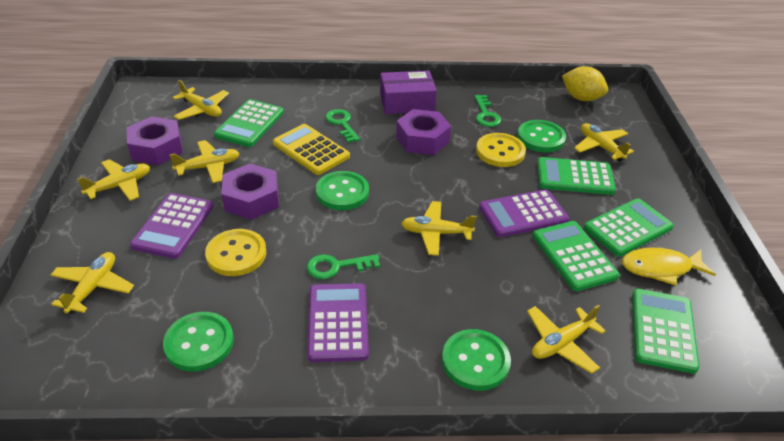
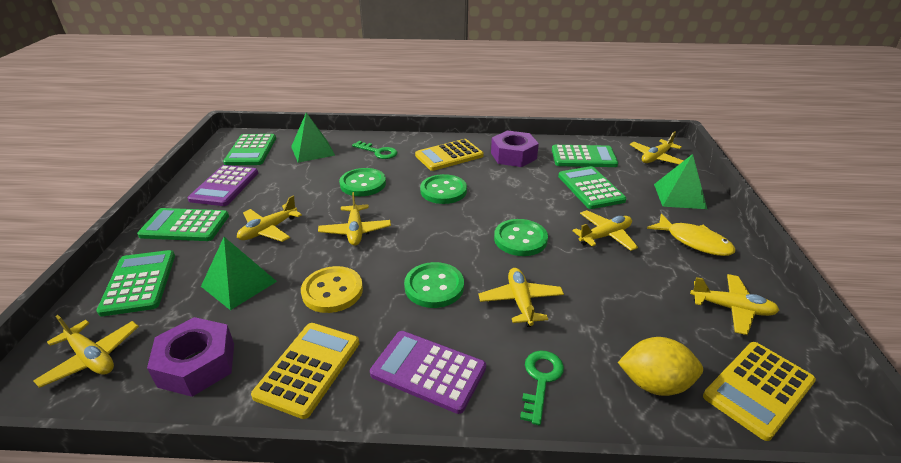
green key: [307,254,380,279] [325,109,360,143] [475,95,501,127] = 3 -> [352,141,397,159] [520,350,564,425] = 2
green pyramid: none = 0 -> [201,237,277,310] [291,112,335,163] [654,154,707,209] = 3
purple box: [380,71,437,114] = 1 -> none = 0
purple calculator: [130,193,214,259] [307,283,369,362] [479,189,569,237] = 3 -> [188,165,258,206] [370,331,486,414] = 2
purple nut: [127,116,183,165] [222,164,279,220] [396,109,451,155] = 3 -> [147,317,234,397] [491,130,539,167] = 2
yellow button: [205,229,267,276] [476,133,526,167] = 2 -> [301,266,363,313] = 1
yellow calculator: [273,124,350,175] = 1 -> [251,323,359,419] [415,139,484,171] [703,342,816,441] = 3

